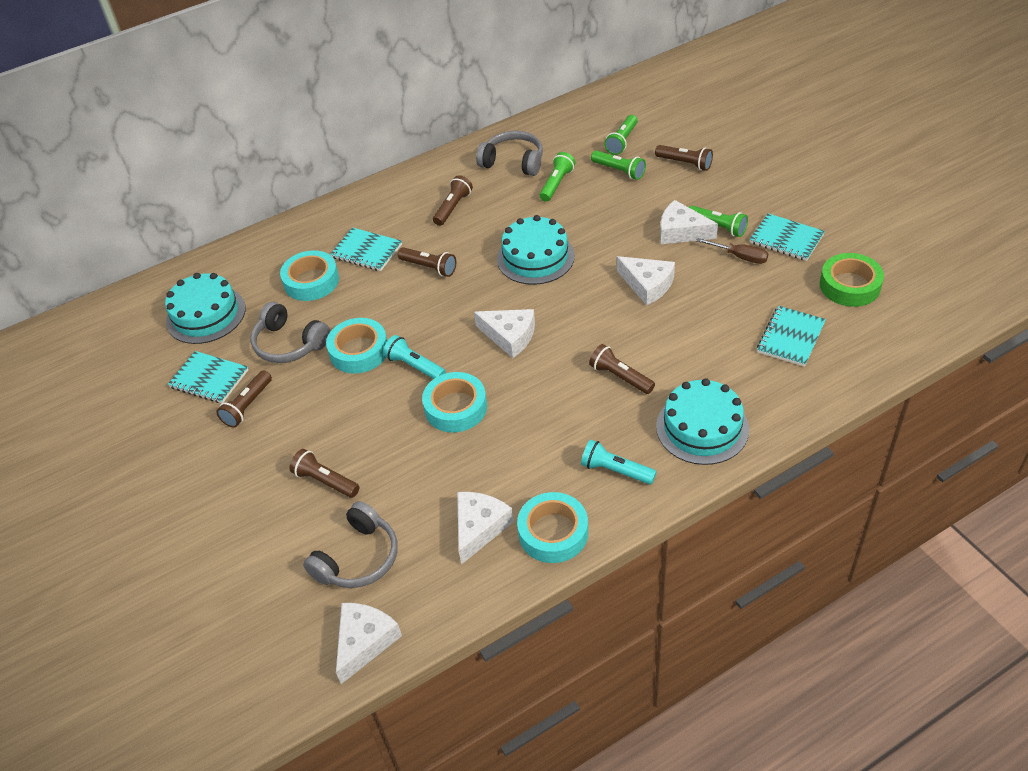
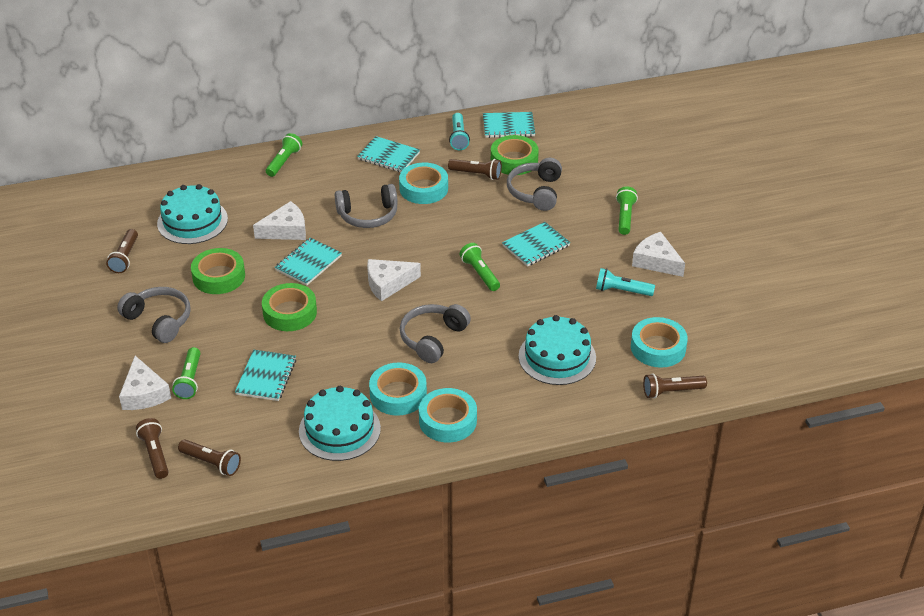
brown flashlight: [216,370,272,428] [290,449,359,498] [398,247,456,277] [433,175,473,226] [589,344,655,394] [655,145,713,171] = 6 -> [106,229,138,273] [136,418,169,479] [178,439,241,476] [448,159,502,180] [643,373,707,399] = 5
brown screwdriver: [696,238,768,264] = 1 -> none = 0
green tape: [820,253,884,307] = 1 -> [191,248,245,294] [262,283,317,331] [491,135,539,175] = 3
grey headphones: [250,302,330,363] [303,501,397,588] [476,131,543,176] = 3 -> [117,287,191,343] [335,184,398,228] [400,304,471,363] [507,158,562,211] = 4
turquoise notebook: [168,351,248,403] [330,227,402,271] [750,213,825,261] [757,306,826,367] = 4 -> [235,350,296,401] [275,238,342,286] [357,136,420,172] [483,112,535,138] [502,222,570,267] = 5
white cheese: [336,603,402,684] [457,492,514,565] [474,309,535,358] [617,256,675,306] [660,200,718,244] = 5 -> [119,356,171,410] [253,201,306,240] [367,259,421,301] [632,232,685,277] = 4

